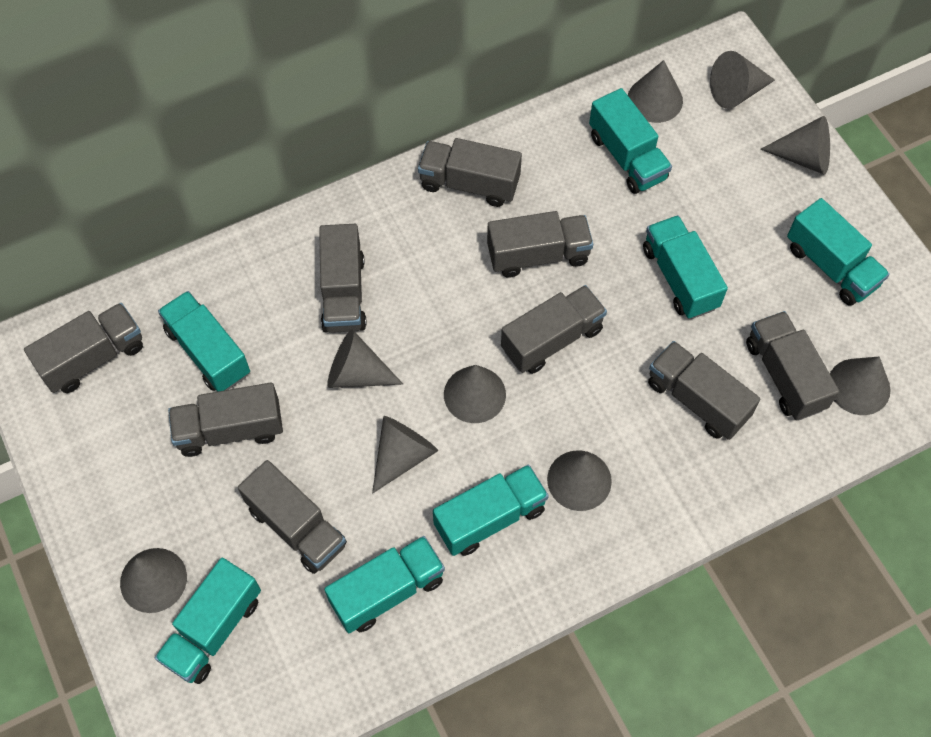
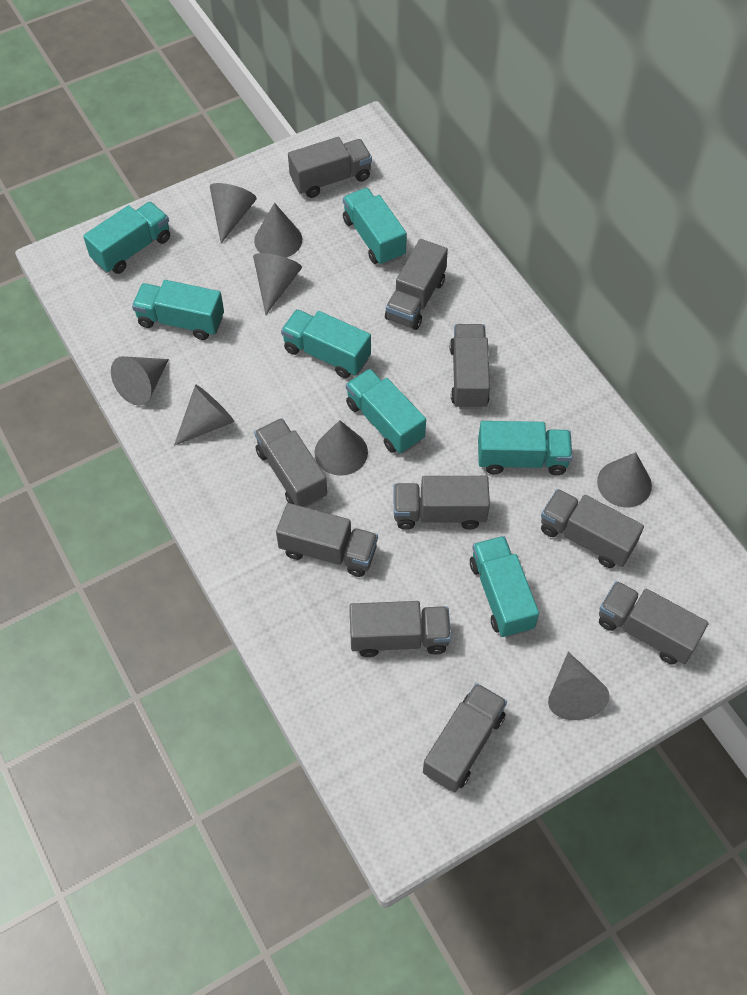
grey cone: [120,548,187,613] [327,330,403,388] [372,416,438,494] [444,365,506,423] [547,450,612,511] [628,60,683,123] [710,51,775,109] [760,116,830,175] [830,357,891,415] = 9 -> [111,356,169,406] [174,385,234,446] [210,183,257,243] [253,253,302,315] [254,203,302,258] [314,420,368,476] [548,652,609,720] [597,452,652,508] = 8
grey truck: [24,303,143,393] [168,383,283,457] [238,460,347,574] [319,224,367,333] [418,138,522,207] [487,211,593,278] [501,285,607,374] [648,341,761,440] [746,311,839,420] = 9 -> [254,418,327,508] [276,503,378,577] [288,137,372,198] [349,601,451,657] [385,239,448,330] [393,476,490,530] [423,683,507,792] [450,324,490,409] [541,489,644,568] [599,581,709,664] = 10

